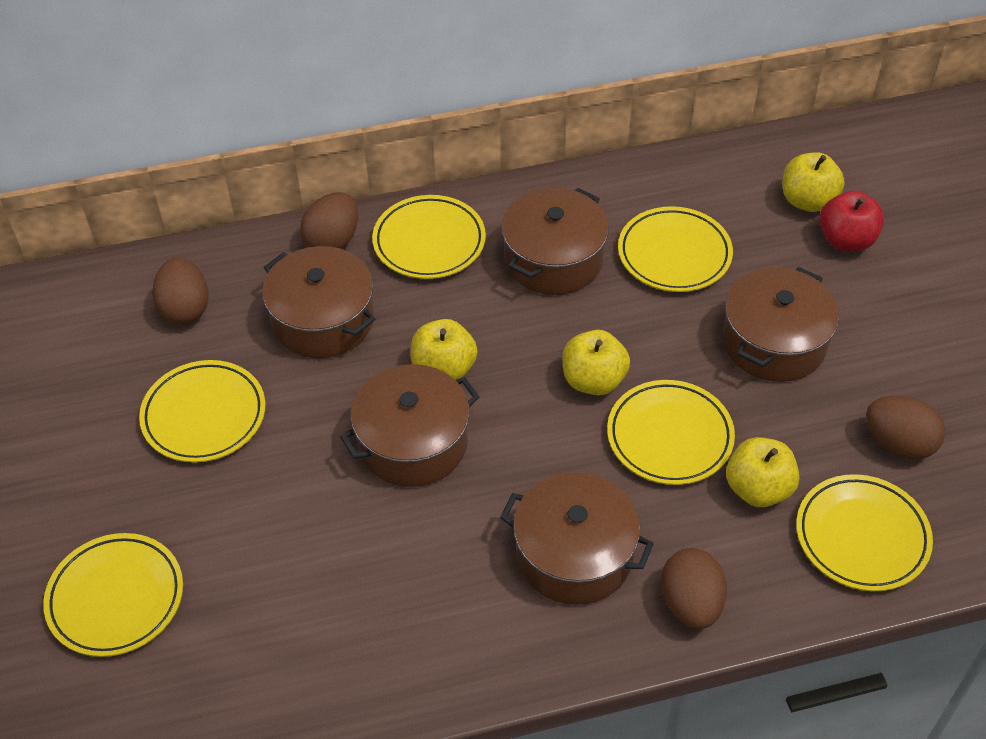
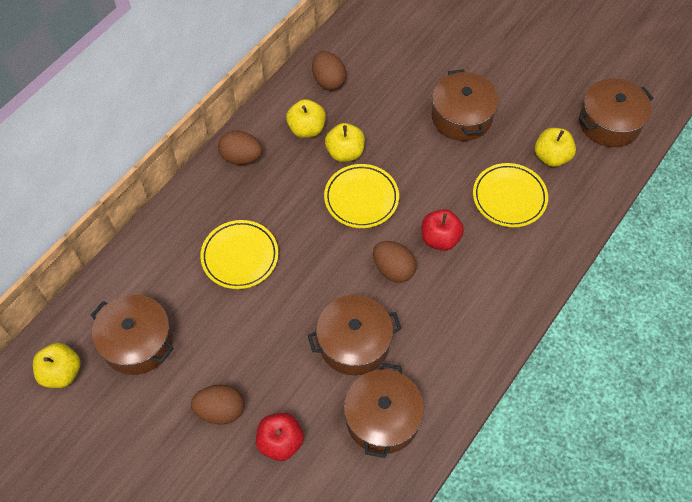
red apple: [820,191,884,251] = 1 -> [256,413,304,461] [422,209,464,251] = 2
yellow plate: [43,533,183,657] [139,360,265,463] [372,195,486,279] [607,380,735,485] [618,206,733,292] [796,474,933,591] = 6 -> [200,220,278,289] [324,164,399,228] [473,163,548,227] = 3

